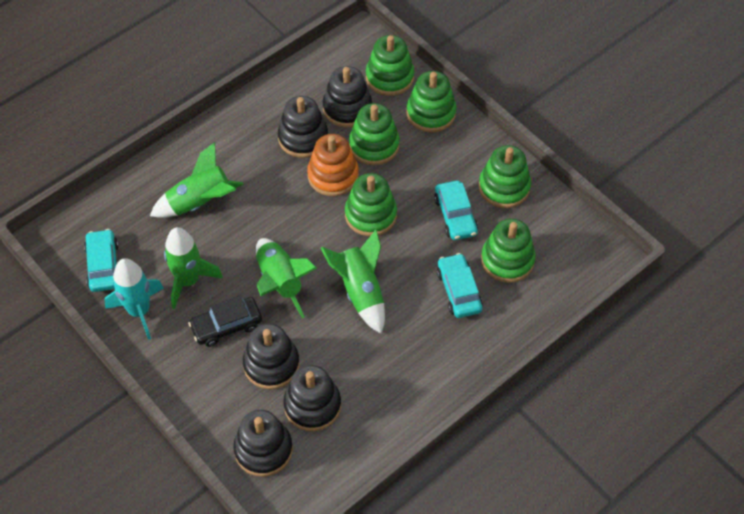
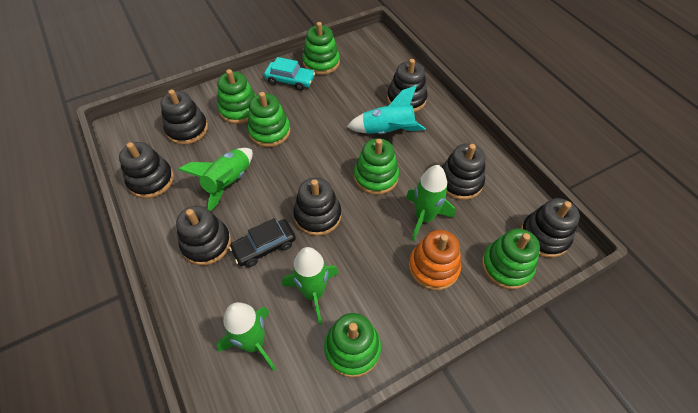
black stacking toy: [233,410,293,477] [243,324,300,389] [278,96,328,158] [283,365,341,431] [323,66,372,127] = 5 -> [119,142,174,198] [161,89,208,145] [176,206,231,265] [293,177,341,236] [387,59,428,112] [442,143,485,200] [521,198,580,258] = 7
turquoise car: [84,229,119,292] [434,180,478,240] [437,253,483,318] = 3 -> [264,57,315,91] = 1

